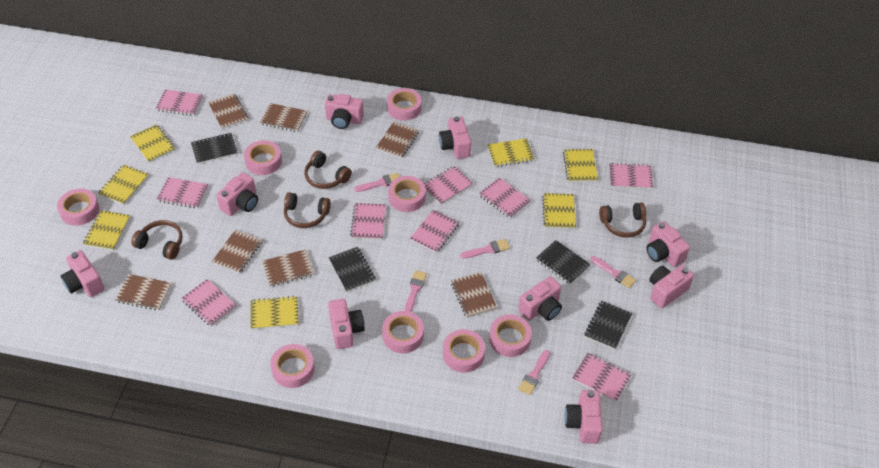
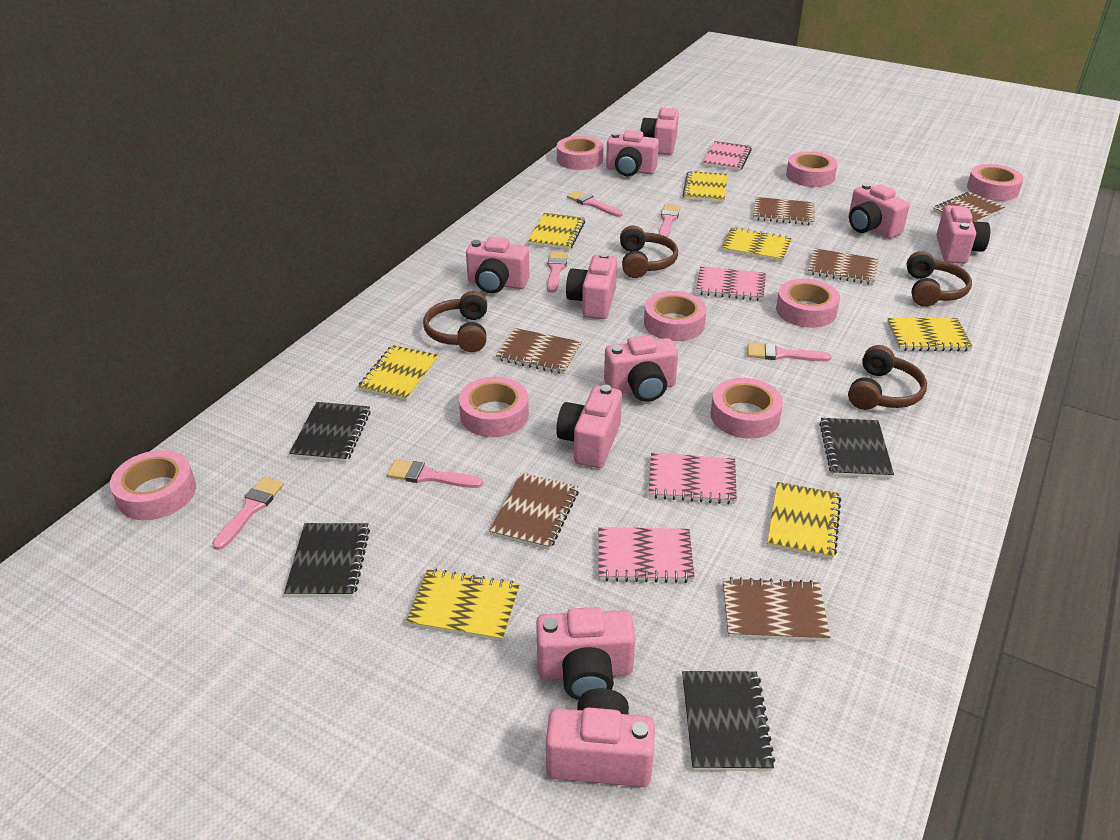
brown notebook: [115,274,172,311] [208,93,248,129] [212,229,263,274] [260,103,307,132] [262,249,314,287] [376,122,419,159] [451,272,498,318] = 7 -> [489,472,579,550] [496,328,582,374] [723,577,831,642] [754,197,814,225] [808,248,879,285] [933,192,1005,222] = 6
pink brush: [354,173,400,192] [404,270,427,312] [460,239,510,259] [518,350,550,395] [590,256,636,288] = 5 -> [212,477,284,550] [387,460,483,488] [547,251,568,293] [567,190,623,217] [659,204,680,237] [747,343,831,361] = 6
pink camera: [61,250,105,297] [217,172,258,216] [325,94,364,129] [328,299,365,349] [439,116,471,159] [518,276,562,321] [565,390,603,444] [646,221,690,267] [649,265,694,308] = 9 -> [466,237,529,294] [536,607,635,700] [546,688,655,787] [556,385,622,468] [566,252,617,319] [604,335,678,402] [606,130,659,176] [640,106,679,155] [848,183,910,239] [936,205,990,264] = 10
pink notebook: [156,89,203,116] [157,177,208,208] [181,279,237,326] [350,203,386,240] [410,210,459,253] [424,166,473,205] [479,178,531,218] [572,353,631,402] [609,163,653,189] = 9 -> [598,527,695,583] [648,452,737,505] [696,266,766,301] [703,141,752,171] = 4

